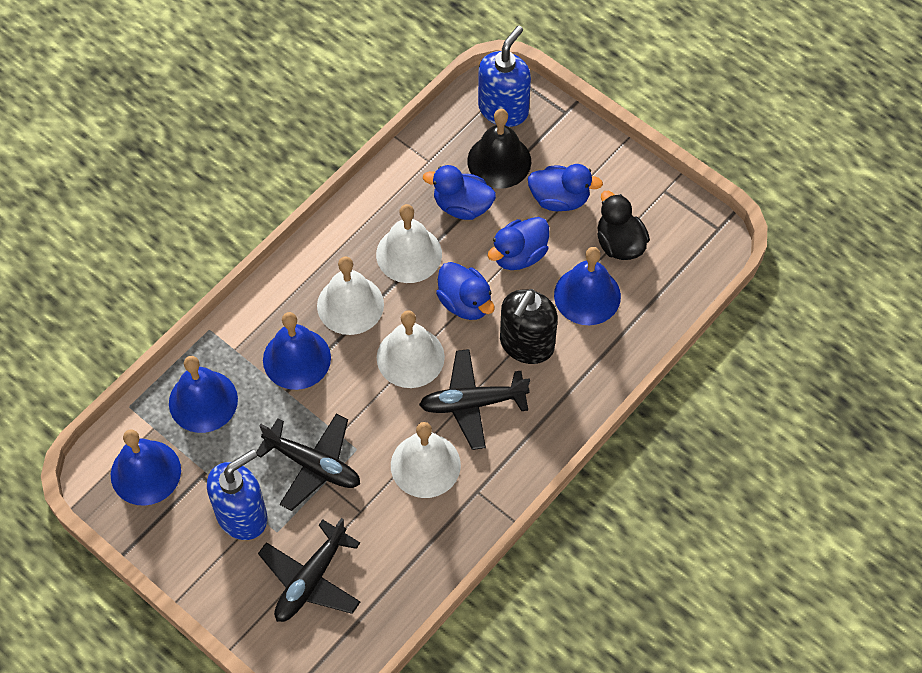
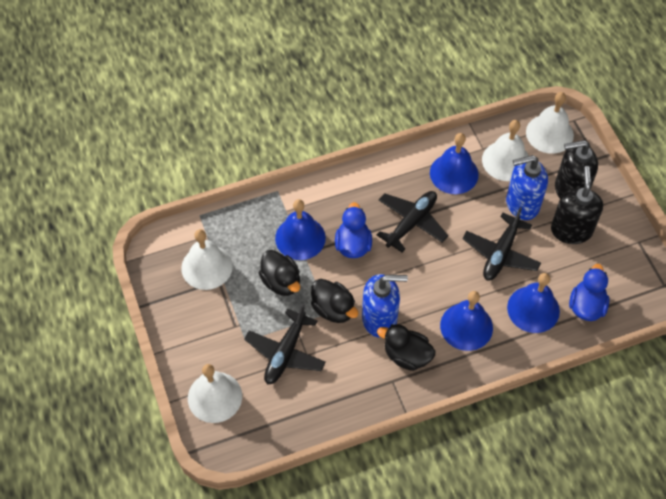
black bell: [467,109,531,189] = 1 -> none = 0
black duck: [597,191,650,260] = 1 -> [259,250,300,296] [311,279,358,323] [377,324,436,371] = 3
black soap dispenser: [500,289,558,364] = 1 -> [551,166,603,244] [555,140,598,198] = 2
blue duck: [423,165,496,220] [436,262,495,320] [488,217,549,270] [528,164,603,211] = 4 -> [335,202,372,258] [569,264,609,321] = 2

